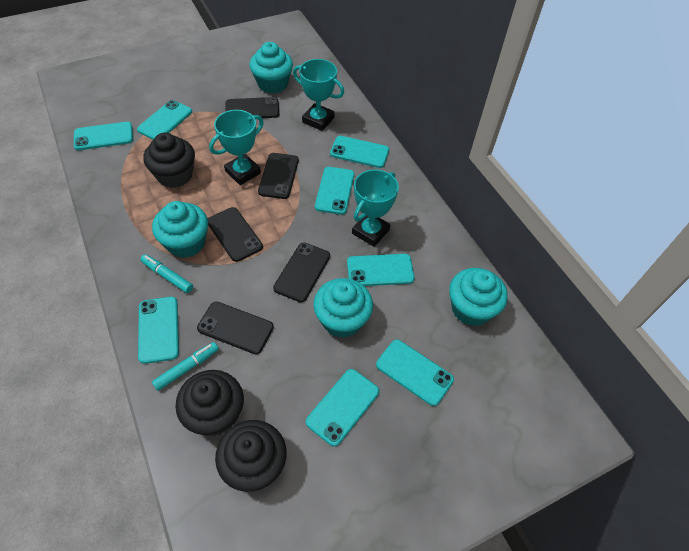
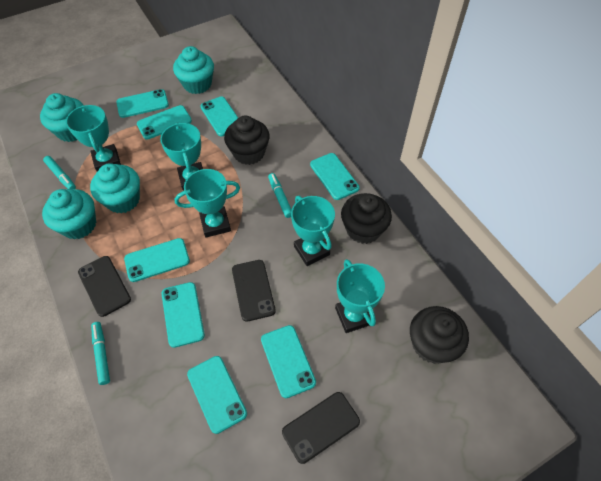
black phone: [197,302,274,354] [208,207,263,262] [226,97,280,118] [258,153,299,199] [273,243,330,302] = 5 -> [78,256,131,317] [232,260,276,322] [282,392,360,464] = 3
turquoise marker: [141,254,193,293] [152,342,219,391] = 2 -> [43,156,76,189] [91,322,110,385] [268,173,292,218] = 3
turquoise trophy: [209,110,264,185] [293,59,344,131] [352,169,399,247] = 3 -> [66,105,121,172] [160,122,203,191] [175,169,240,238] [291,196,335,266] [335,259,385,333] = 5

